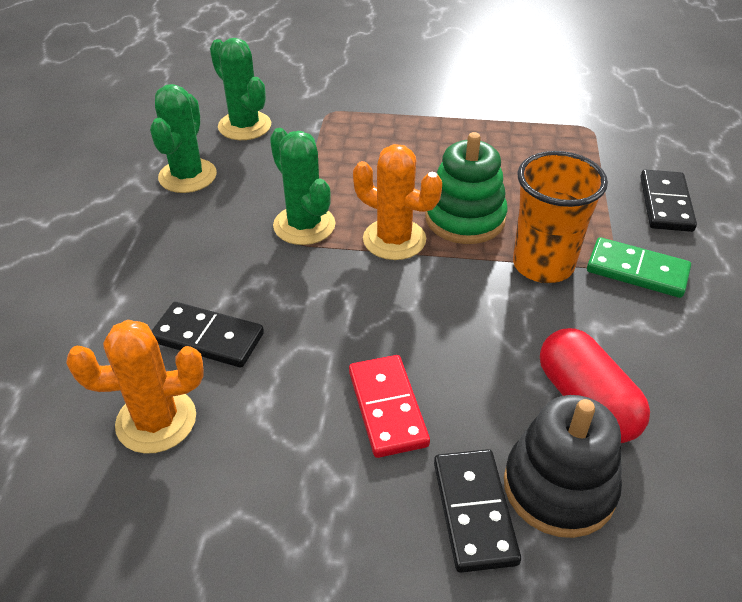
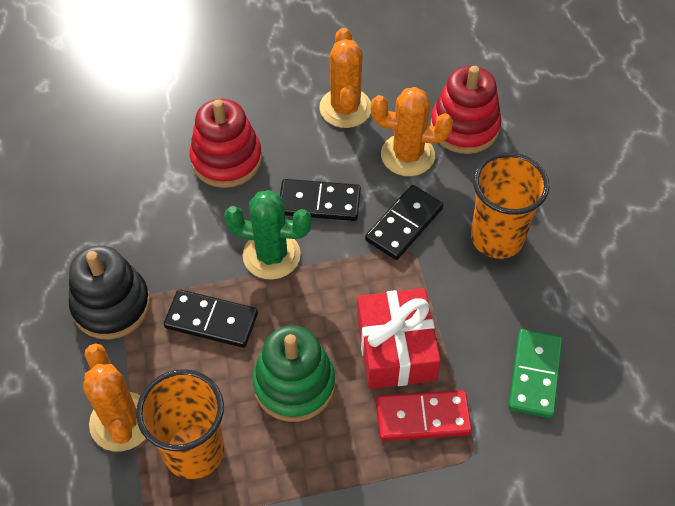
green cactus: [150,84,217,193] [210,38,271,140] [270,128,335,245] = 3 -> [224,190,312,280] = 1
orange cactus: [66,320,204,454] [353,144,442,260] = 2 -> [83,343,146,451] [319,28,371,128] [371,87,453,176] = 3
orange cup: [513,151,608,283] = 1 -> [136,369,225,479] [471,152,549,259] = 2
red capsule: [540,328,650,443] = 1 -> none = 0
red gift: none = 0 -> [357,288,441,389] = 1
red stacking toy: none = 0 -> [190,99,262,188] [430,66,502,154] = 2

